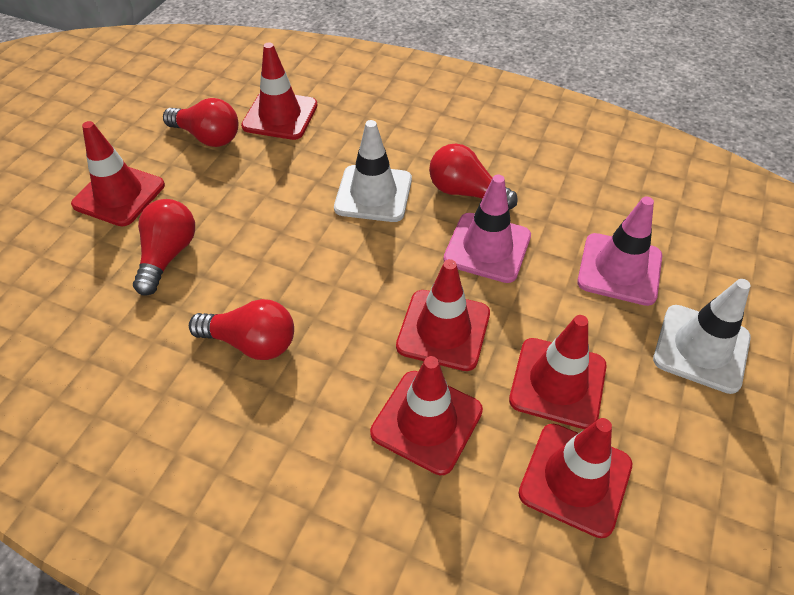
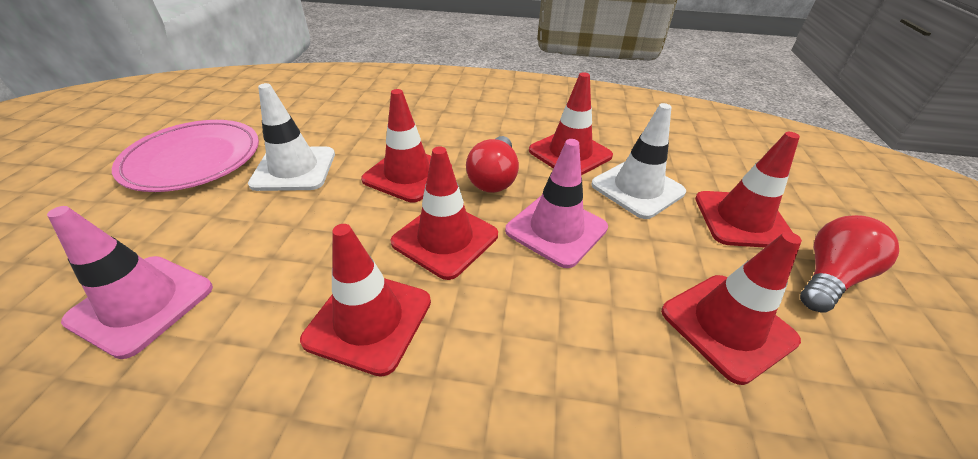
pink plate: none = 0 -> [112,120,259,192] = 1
red light bulb: [133,199,195,296] [163,98,238,147] [189,299,294,360] [429,144,518,210] = 4 -> [466,136,519,193] [800,215,899,312] = 2

